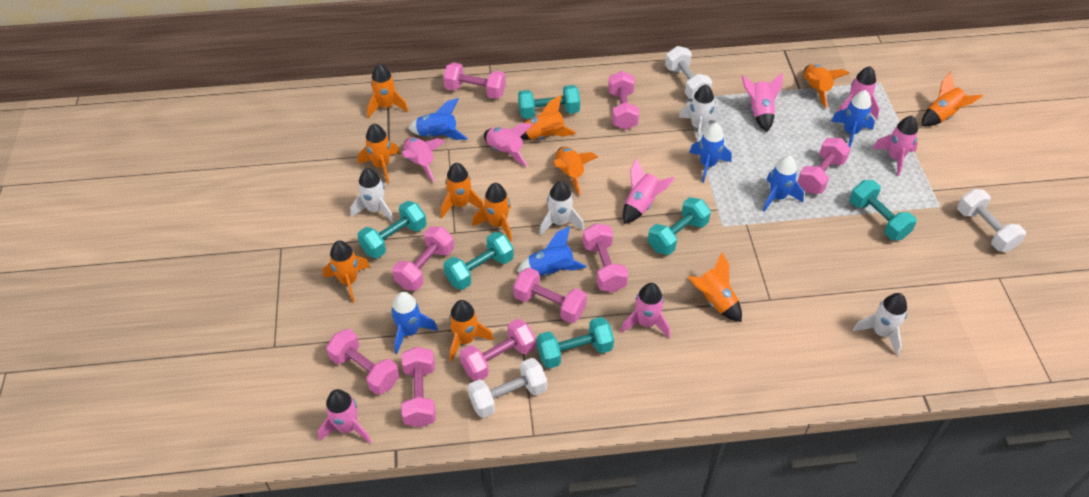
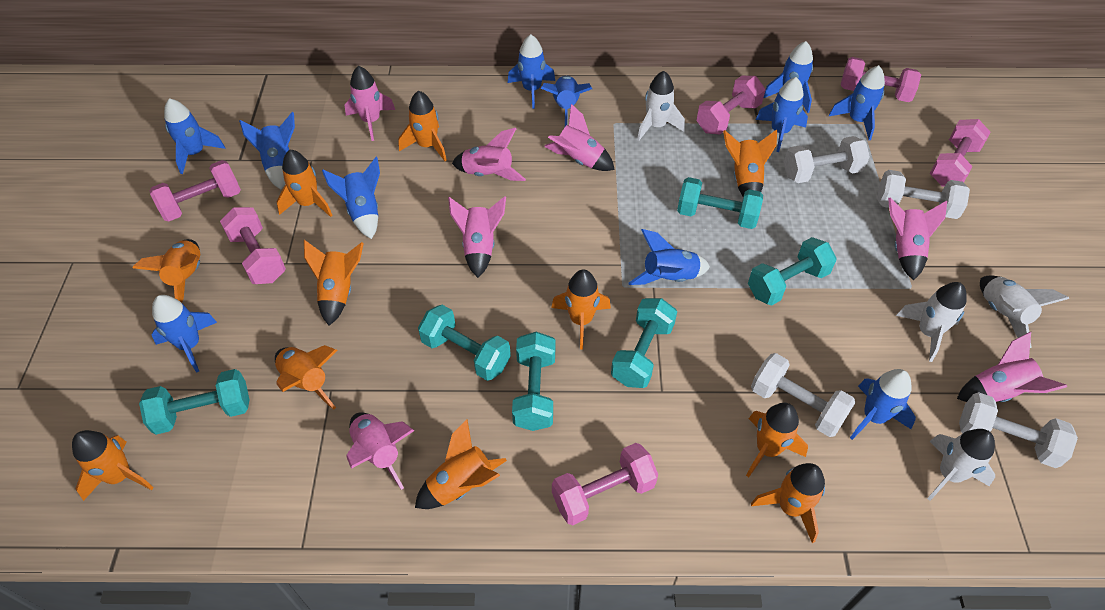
blue rocket: [391,292,438,354] [408,98,468,140] [517,226,586,276] [689,123,732,183] [762,155,804,212] [831,90,875,147] = 6 -> [151,295,217,373] [164,98,225,174] [239,112,295,190] [322,157,380,239] [508,34,555,109] [541,76,592,126] [629,229,710,285] [756,77,808,152] [764,41,813,113] [829,65,885,140] [850,369,916,440] = 11
pink dumbbell: [326,329,399,395] [392,226,454,291] [401,347,436,427] [443,62,506,99] [460,319,536,381] [513,267,587,323] [583,223,628,292] [608,71,639,130] [798,138,851,194] = 9 -> [150,160,241,222] [220,207,286,284] [552,443,658,525] [697,76,765,135] [841,57,921,102] [930,119,991,187] = 6
pink rocket: [318,389,371,443] [402,137,445,182] [484,123,533,167] [621,283,670,338] [623,158,675,224] [742,73,783,132] [838,66,880,119] [872,116,918,176] = 8 -> [345,66,395,141] [347,412,415,490] [448,196,506,278] [452,128,526,181] [544,104,615,171] [888,197,947,280] [957,332,1067,402] = 7
white dumbbell: [468,358,547,418] [665,46,713,99] [957,189,1026,252] = 3 -> [751,353,856,437] [784,136,870,183] [877,170,970,219] [959,392,1078,468] = 4

